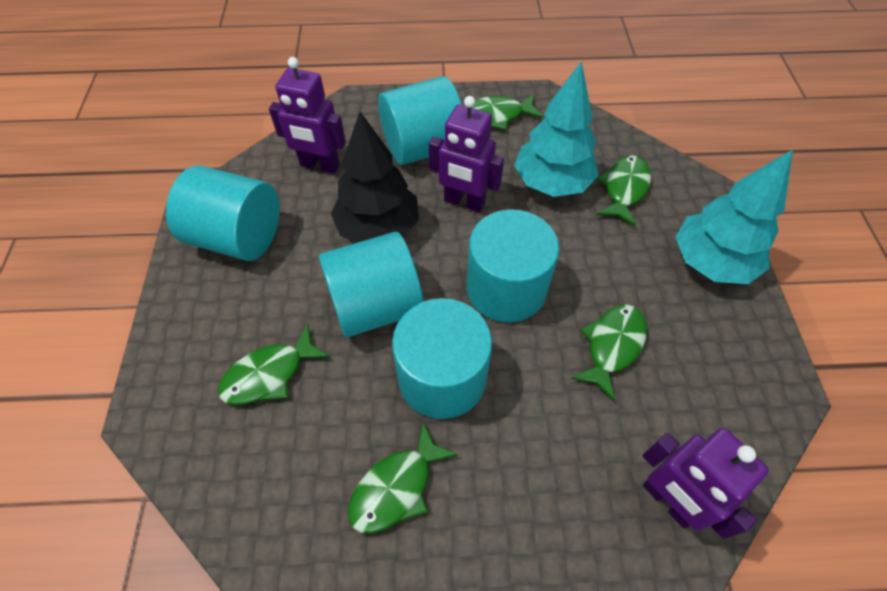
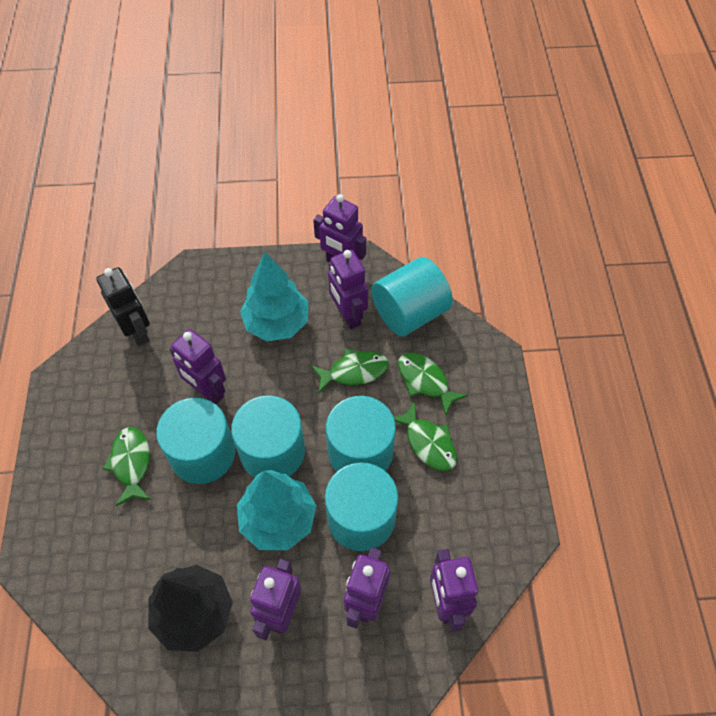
black robot: none = 0 -> [96,267,150,346] = 1
green fish: [218,324,330,405] [348,422,458,534] [464,94,543,130] [571,304,647,401] [597,155,651,226] = 5 -> [103,427,151,506] [311,348,389,394] [394,401,457,471] [398,353,468,416] = 4
purple robot: [269,57,346,174] [429,96,504,213] [642,428,769,539] = 3 -> [169,329,226,404] [250,558,301,640] [313,194,366,262] [328,250,368,329] [344,547,390,628] [430,549,478,632] = 6

